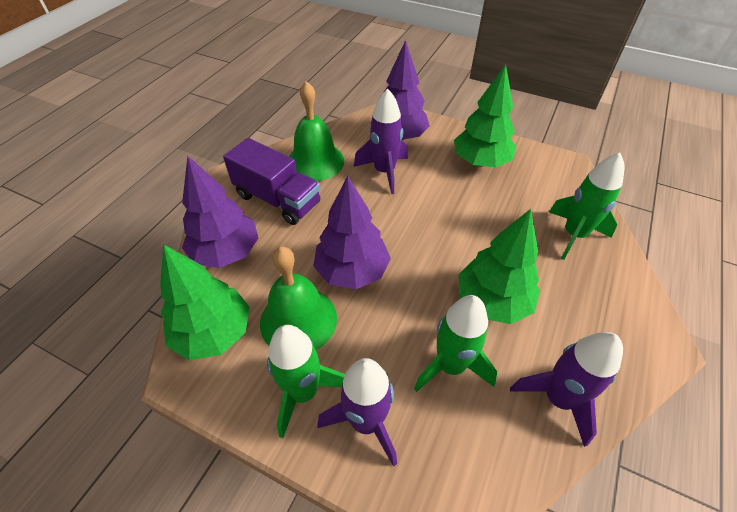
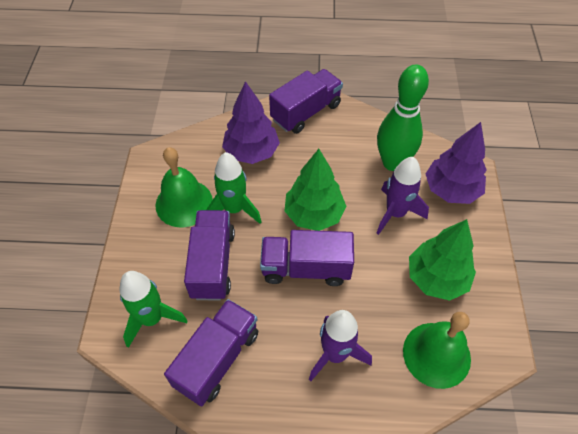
green bowling pin: none = 0 -> [377,64,429,171] = 1
green rocket: [267,325,345,438] [414,295,498,392] [549,153,624,260] = 3 -> [119,271,188,348] [206,152,262,224] = 2
green tree: [160,244,250,360] [454,64,516,167] [458,209,540,324] = 3 -> [284,149,347,231] [409,219,476,301] = 2
purple rocket: [318,358,397,467] [354,89,408,194] [510,332,623,447] = 3 -> [309,310,372,381] [377,157,429,235] = 2
purple tree: [182,156,259,268] [313,176,391,289] [371,40,430,140] = 3 -> [222,81,280,164] [425,122,487,204] = 2
purple truck: [223,138,320,225] = 1 -> [164,299,258,406] [184,210,235,300] [260,230,354,286] [269,69,343,134] = 4

